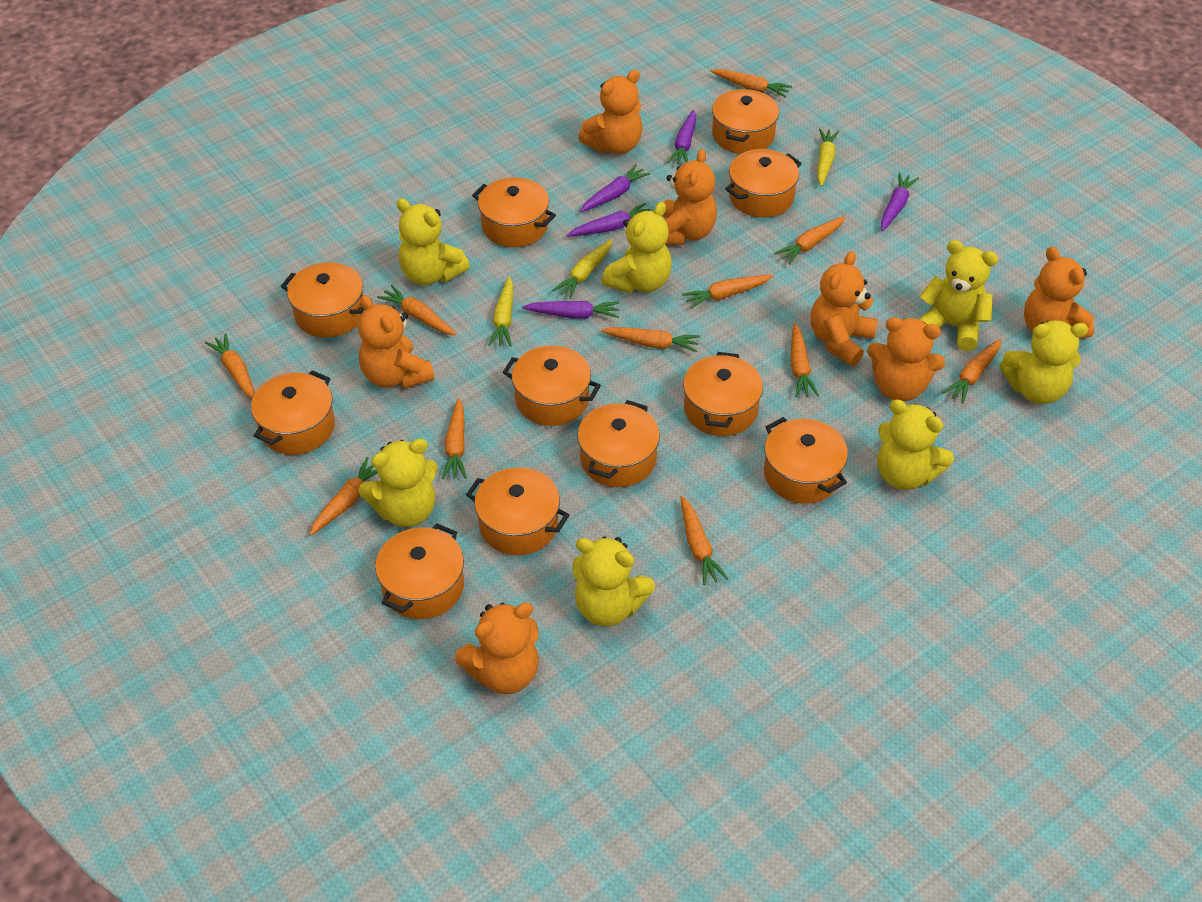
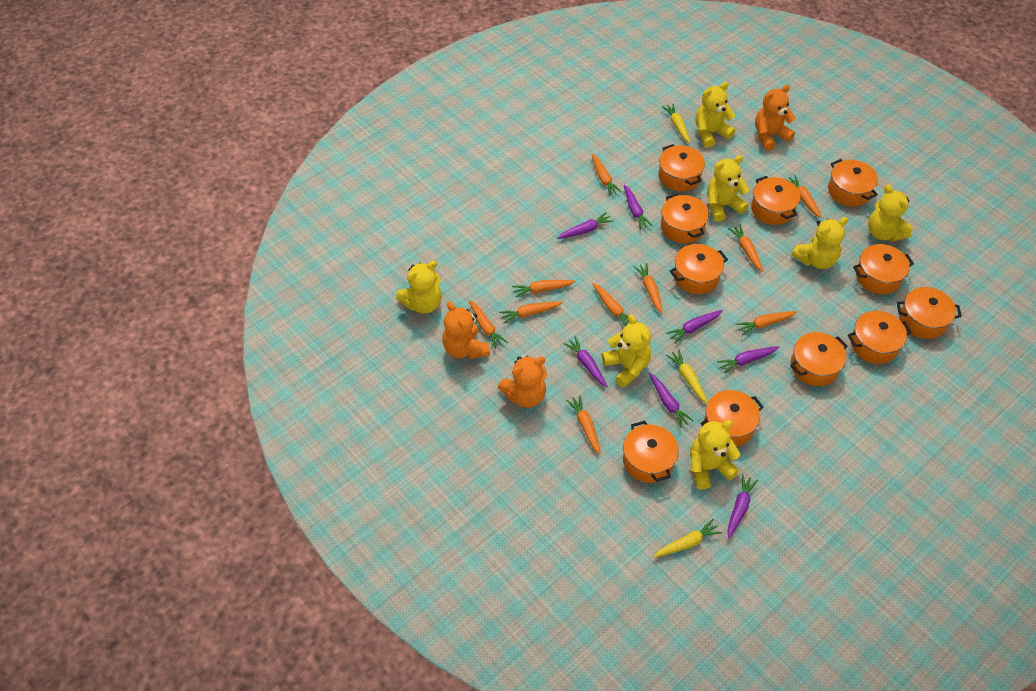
orange carrot: [205,333,255,399] [309,457,377,536] [377,285,456,335] [442,398,467,479] [601,327,700,353] [680,496,728,585] [682,275,773,309] [711,69,792,98] [774,216,846,265] [790,323,819,397] [942,339,1001,403] = 11 -> [469,300,508,349] [499,301,563,323] [512,280,576,298] [566,395,601,454] [591,154,622,196] [592,283,637,326] [633,263,663,314] [728,225,763,272] [736,311,797,336] [785,175,822,219] = 10
orange teddy bear: [358,295,434,389] [455,602,539,694] [579,70,642,154] [662,149,717,245] [811,251,878,366] [867,317,945,402] [1024,246,1094,339] = 7 -> [442,302,490,360] [498,356,547,408] [755,85,796,151] = 3
purple carrot: [522,301,620,319] [567,203,650,236] [580,165,651,212] [668,110,696,164] [881,173,919,231] = 5 -> [557,212,613,239] [563,336,608,387] [624,185,653,230] [649,373,693,428] [666,310,723,343] [717,346,779,374] [728,474,758,539] = 7

